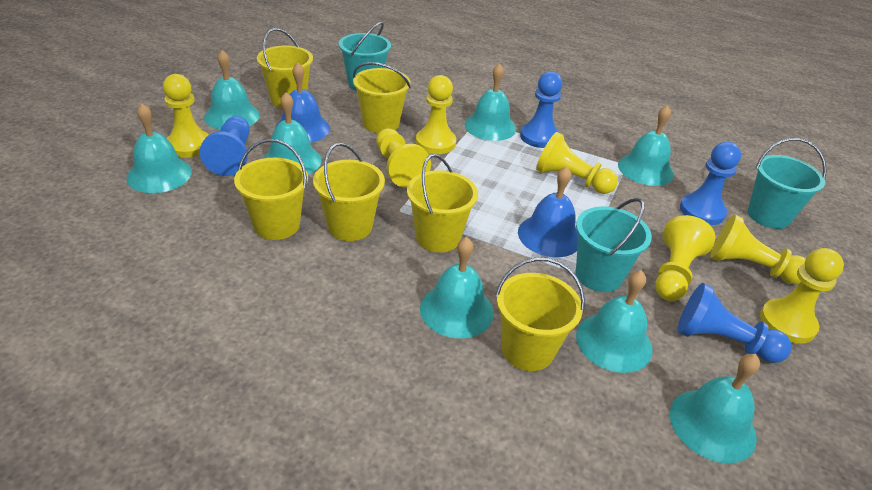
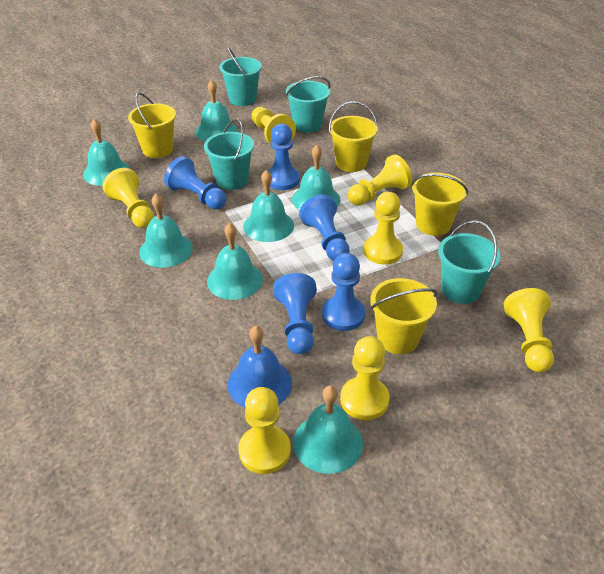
blue bell: [275,62,330,143] [518,166,578,257] = 2 -> [228,326,292,408] = 1
blue pawn: [199,116,250,176] [520,71,563,148] [678,283,791,363] [680,142,741,225] = 4 -> [164,156,227,209] [268,124,300,190] [273,273,317,354] [299,195,350,261] [322,253,365,331] = 5
turquoise bell: [126,103,192,193] [204,50,260,130] [263,92,322,174] [420,237,494,339] [464,63,516,141] [576,270,653,373] [618,105,674,186] [670,354,760,463] = 8 -> [83,119,130,186] [139,194,193,268] [195,80,238,142] [207,223,263,300] [243,170,294,242] [292,145,340,210] [293,385,363,474] = 7
turquoise bucket: [339,22,391,91] [576,198,652,292] [748,138,827,229] = 3 -> [204,119,254,190] [219,46,262,106] [286,76,330,133] [438,220,500,304] = 4
yellow bucket: [234,139,308,240] [257,28,313,108] [313,143,385,241] [353,62,411,133] [407,154,478,253] [495,257,585,371] = 6 -> [128,92,176,158] [329,101,378,172] [370,278,437,354] [411,173,468,236] = 4

